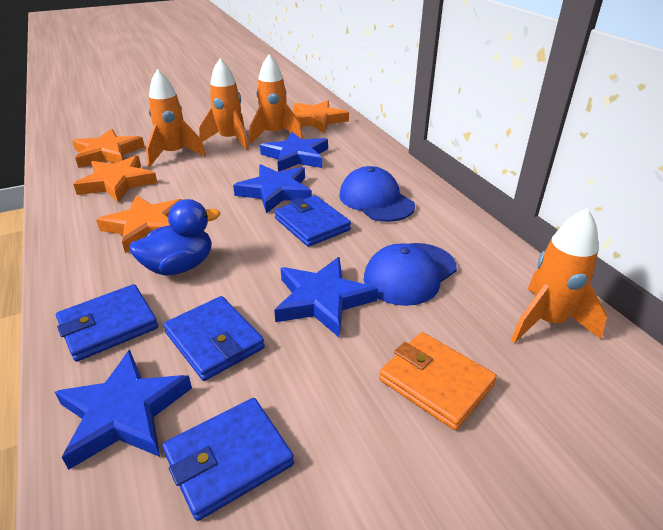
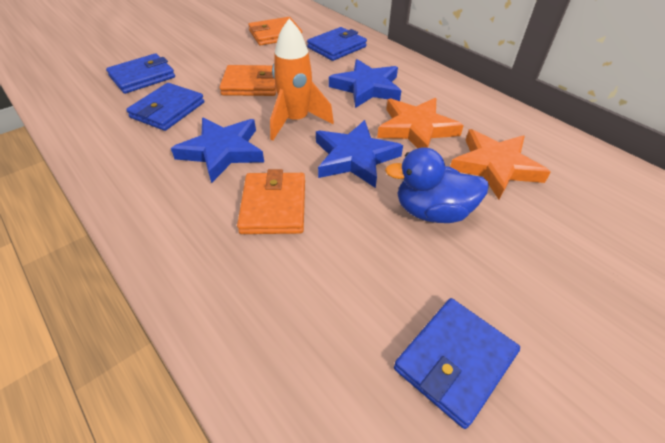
blue cap: [339,166,415,222] [364,243,457,306] = 2 -> none = 0
blue star: [55,349,192,470] [233,164,312,213] [260,131,328,172] [274,257,378,337] = 4 -> [171,118,264,183] [316,120,403,188] [329,59,401,108] = 3
orange rocket: [146,69,206,167] [199,59,249,150] [249,54,303,144] [511,208,607,343] = 4 -> [270,19,334,140] = 1
orange star: [72,129,145,168] [73,155,158,202] [96,195,183,254] [294,100,349,133] = 4 -> [377,98,464,149] [450,129,551,199] = 2
orange wallet: [379,332,497,430] = 1 -> [219,65,276,96] [237,169,305,234] [248,17,302,46] = 3

